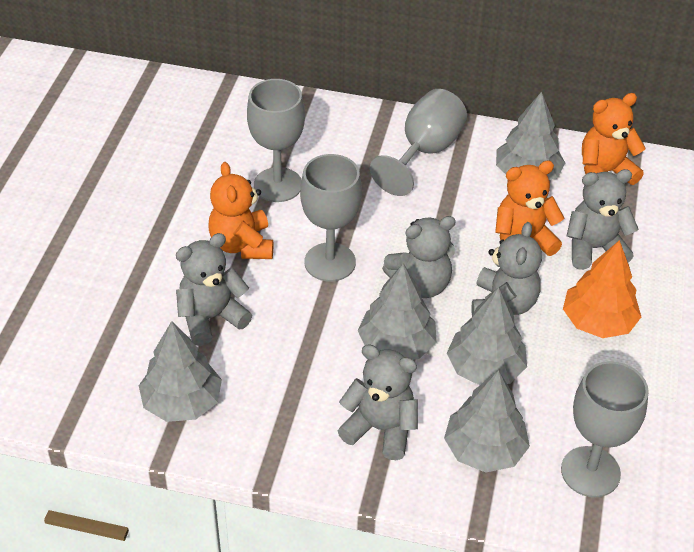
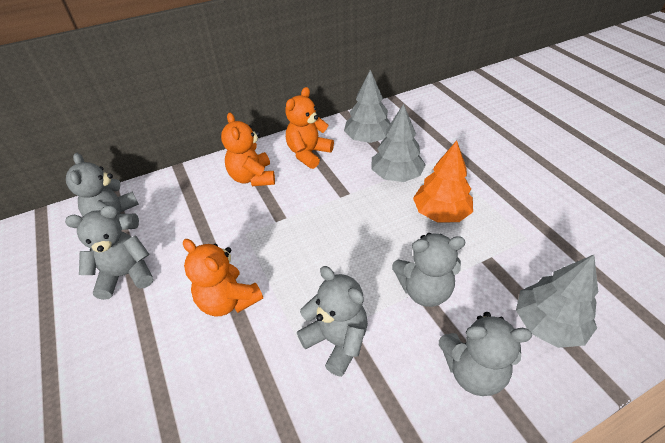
grey goblet: [247,79,305,202] [300,154,362,282] [370,89,467,196] [561,361,649,497] = 4 -> none = 0
grey tree: [139,321,222,422] [358,264,436,360] [444,370,530,473] [447,287,527,385] [496,92,565,180] = 5 -> [344,70,390,143] [371,104,426,182] [516,255,598,348] = 3

